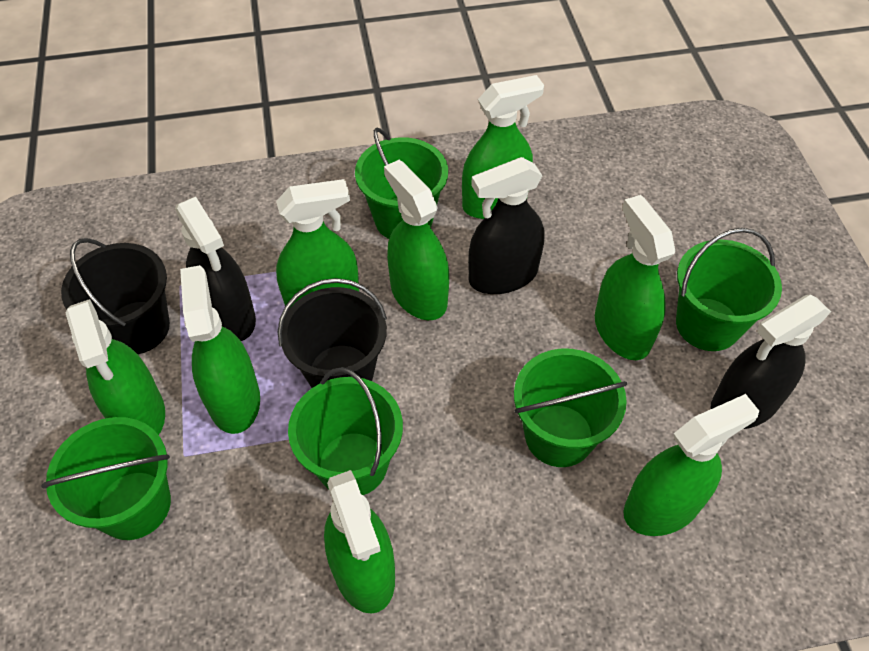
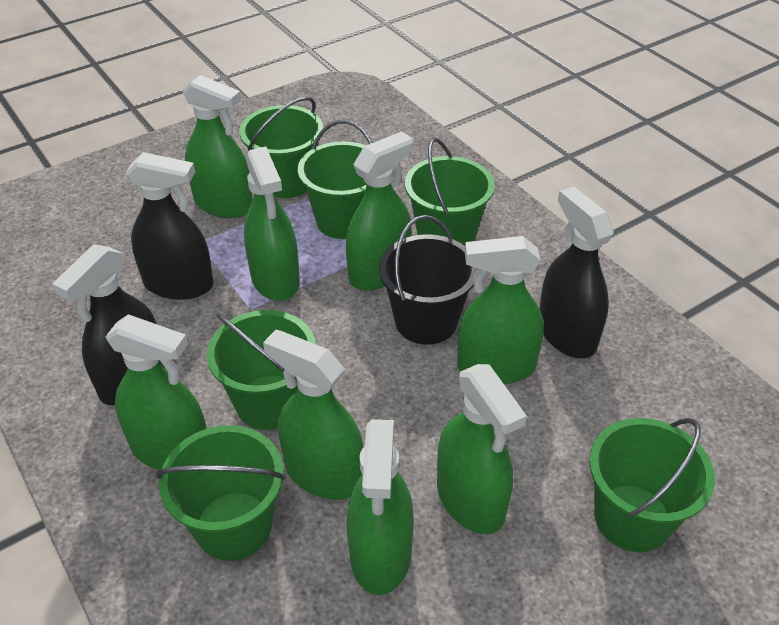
black bucket: [61,238,170,354] [278,278,387,388] = 2 -> [379,215,478,345] = 1
green bucket: [41,417,171,540] [288,367,403,495] [355,128,448,239] [514,348,627,467] [676,228,782,351] = 5 -> [156,425,286,561] [207,310,316,430] [239,97,323,198] [298,120,372,239] [405,138,495,246] [589,418,715,552] = 6

